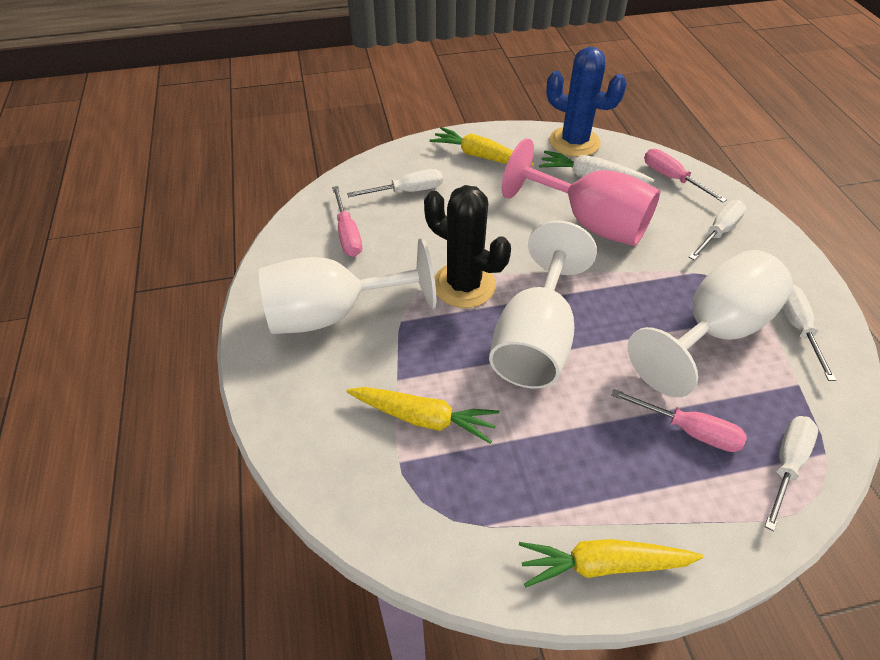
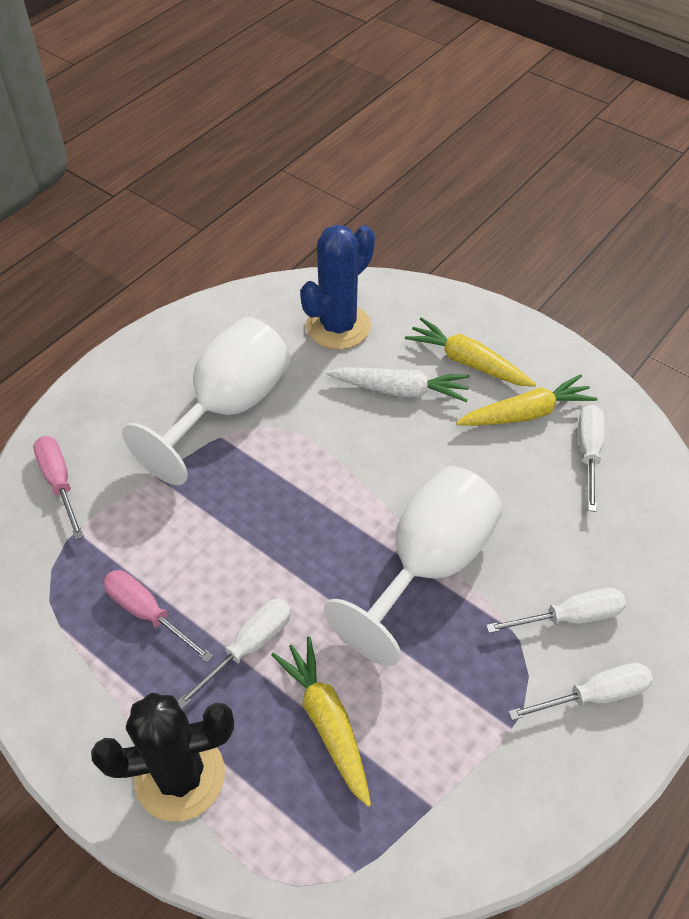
pink goblet: [502,138,660,246] = 1 -> none = 0
pink screwdriver: [332,186,362,257] [611,389,747,452] [644,149,727,202] = 3 -> [33,436,84,539] [103,570,214,663] = 2
white goblet: [259,238,436,334] [489,220,597,388] [628,250,793,397] = 3 -> [122,317,290,485] [324,466,503,666] = 2

